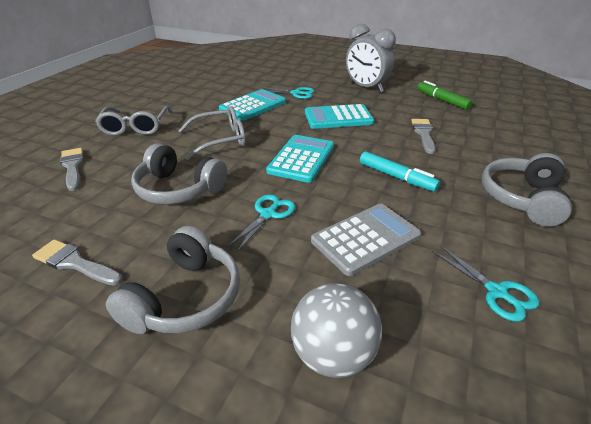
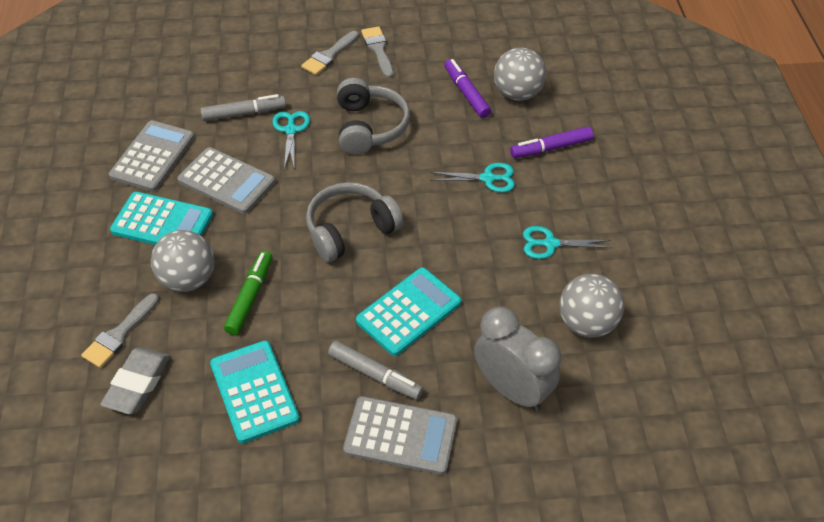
grey ball: [291,283,382,378] = 1 -> [151,230,215,292] [494,48,546,101] [559,274,624,338] = 3
grey calculator: [311,204,421,276] = 1 -> [109,120,194,192] [177,147,275,214] [343,396,457,475] = 3
grey eraser: none = 0 -> [100,347,170,414] = 1
grey glasses: [95,106,171,136] [178,106,246,160] = 2 -> none = 0
grey headphones: [106,226,240,334] [131,143,227,205] [481,153,572,227] = 3 -> [306,182,403,262] [337,78,410,155] = 2
grey marker: none = 0 -> [200,94,286,121] [328,341,424,400] = 2
purple marker: none = 0 -> [445,59,491,118] [510,127,593,158] = 2
turquoise marker: [360,151,440,192] = 1 -> none = 0

